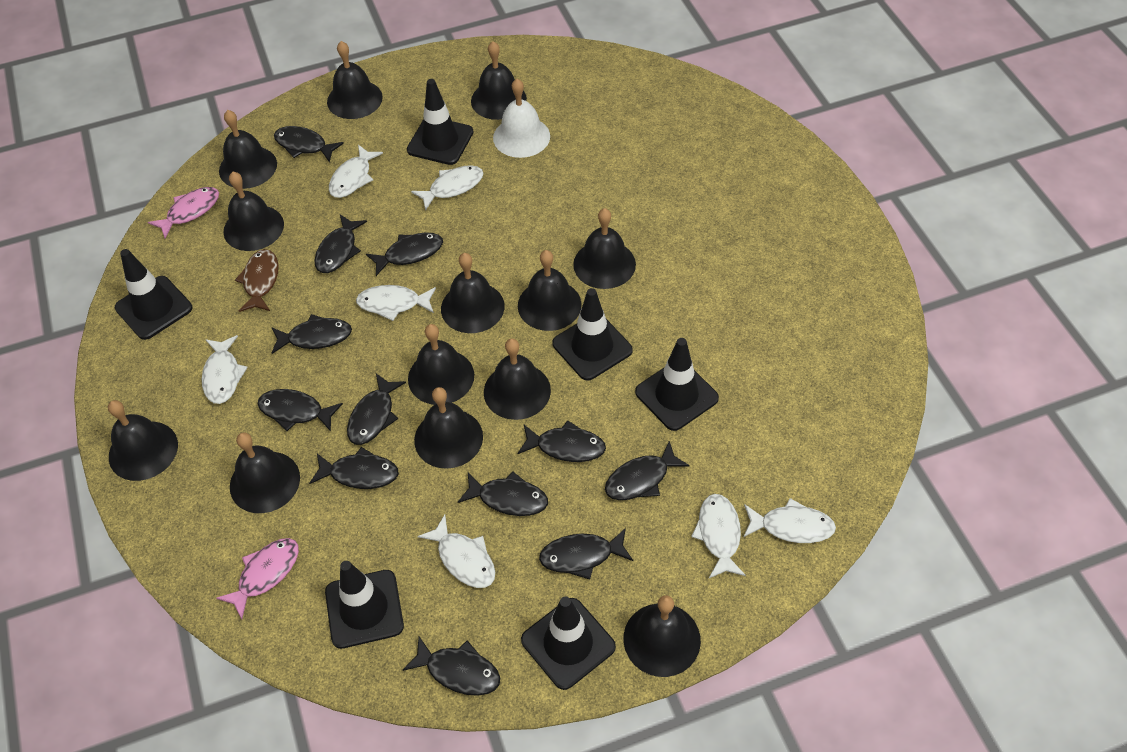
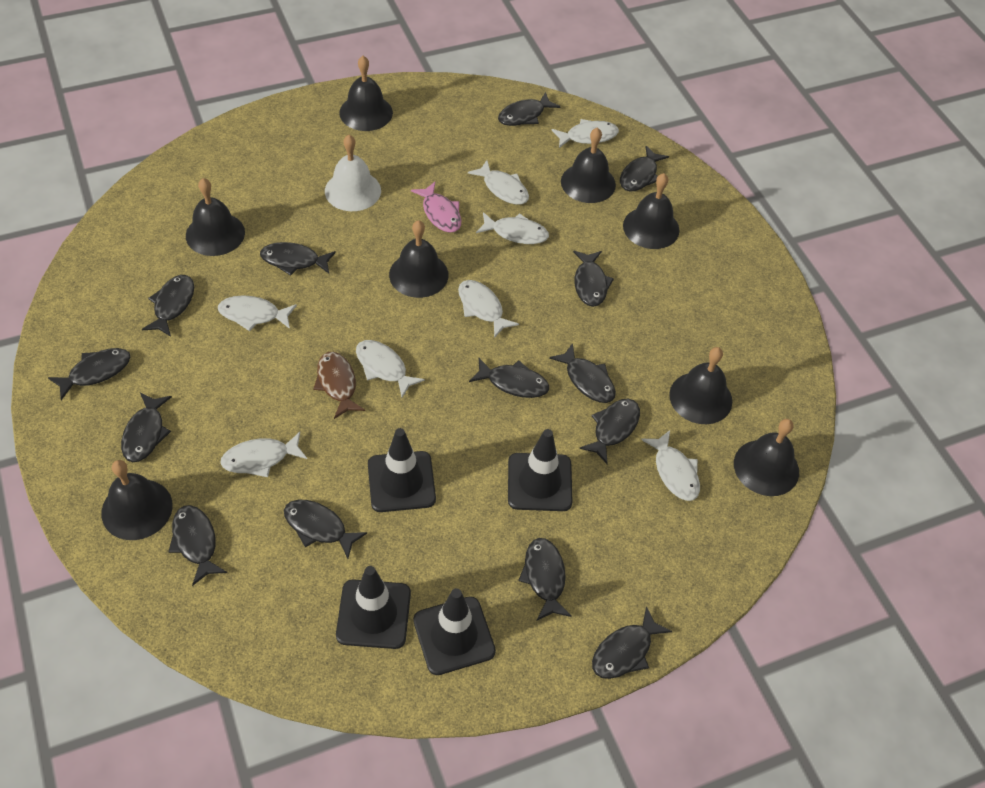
black bell: [108,400,178,481] [219,110,277,189] [223,172,284,251] [230,432,300,513] [327,41,383,119] [408,324,474,405] [414,387,483,469] [441,253,505,333] [471,41,527,120] [484,339,551,420] [518,250,582,331] [573,208,636,289] [623,595,701,677] = 13 -> [101,460,173,540] [186,178,245,256] [339,56,393,131] [389,220,448,298] [561,128,616,203] [623,173,680,249] [669,347,732,424] [734,419,799,496] = 8
black fish: [258,389,343,432] [271,314,352,354] [274,126,344,163] [309,447,399,489] [314,215,367,273] [347,373,406,445] [366,232,443,276] [403,636,500,696] [458,471,548,516] [518,420,606,462] [539,528,633,579] [605,441,690,500] = 12 -> [48,348,130,400] [121,393,172,462] [142,275,194,337] [168,505,227,586] [260,242,336,276] [284,500,367,559] [469,358,549,398] [498,92,560,126] [518,538,572,621] [549,343,616,403] [573,251,614,307] [579,399,640,464] [592,606,672,679] [620,146,669,192] = 14
black traffic cone: [115,249,192,340] [325,561,404,649] [407,79,473,165] [521,596,616,690] [552,288,633,381] [635,338,719,431] = 6 -> [336,566,411,649] [368,428,436,512] [413,588,496,675] [508,429,573,511] = 4
pink fish: [148,187,219,238] [216,538,299,619] = 2 -> [411,182,461,233] = 1
white fish: [202,335,248,404] [329,145,383,198] [356,285,436,321] [411,165,483,211] [418,515,495,588] [691,494,746,578] [744,498,836,543] = 7 -> [218,295,297,331] [220,432,307,477] [356,340,425,398] [458,280,519,338] [468,160,529,205] [476,212,549,244] [552,119,619,148] [641,430,700,501] = 8

